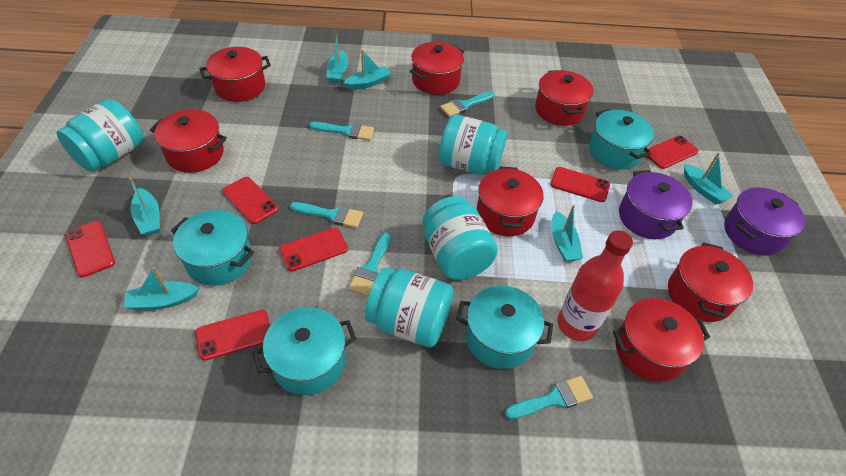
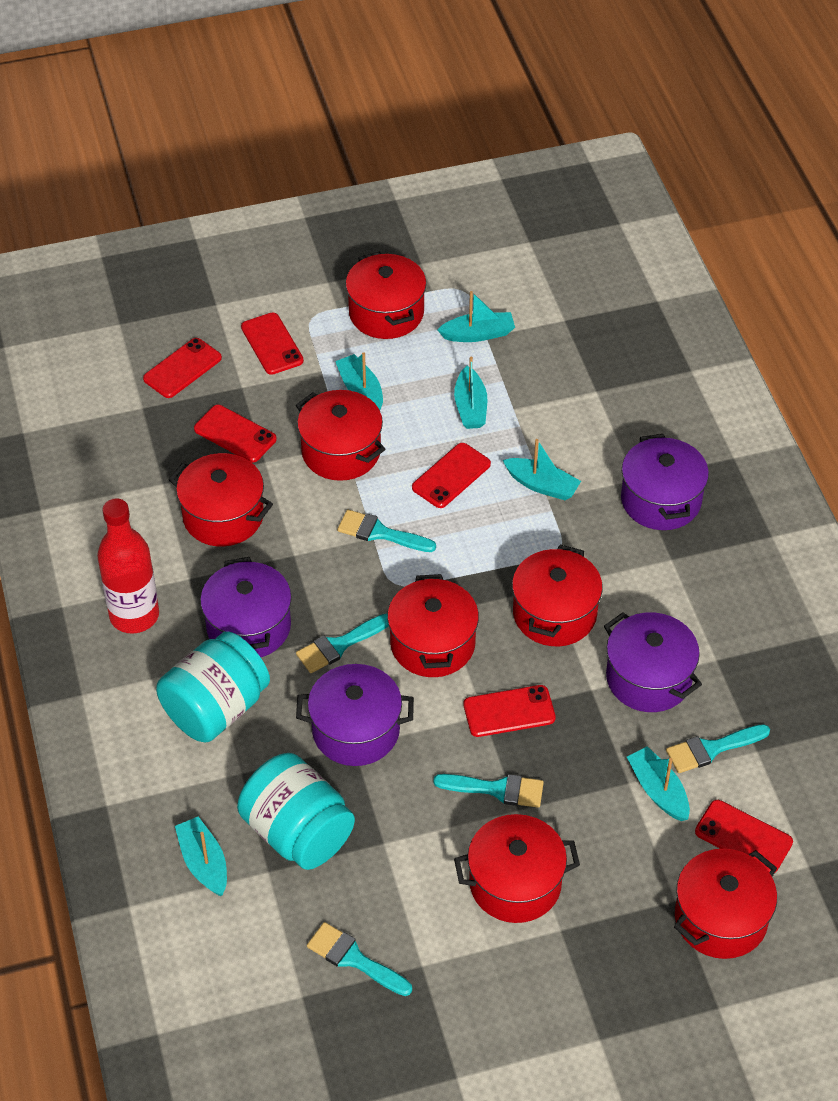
purple pot: [619,170,692,239] [724,187,805,256] = 2 -> [200,557,292,657] [296,664,414,766] [604,612,702,712] [621,434,709,530] = 4
turquoise jar: [57,99,143,171] [365,267,453,347] [423,196,498,280] [439,114,507,175] = 4 -> [156,631,270,742] [237,753,355,870] = 2
turquoise pot: [171,210,254,286] [253,307,356,395] [456,286,553,369] [589,109,654,170] = 4 -> none = 0

